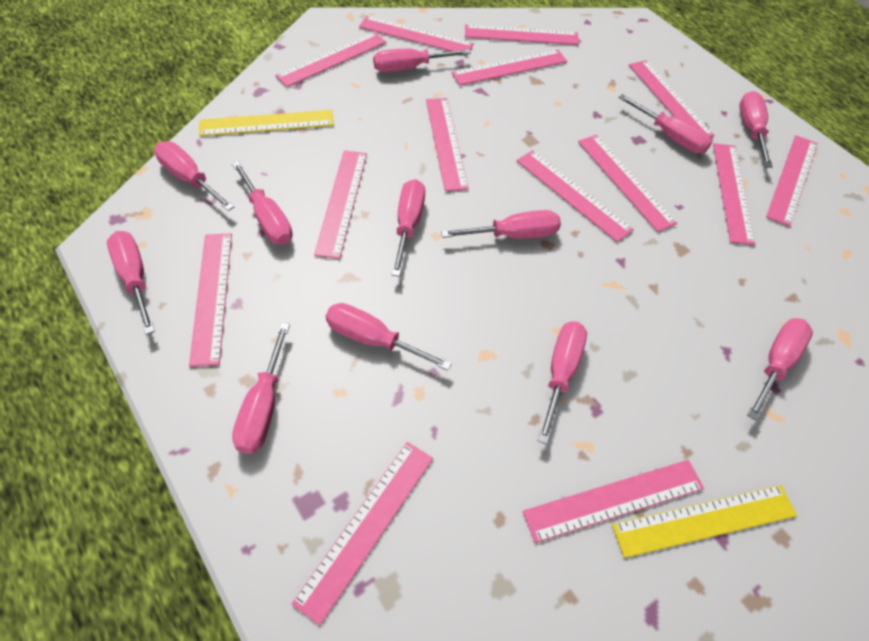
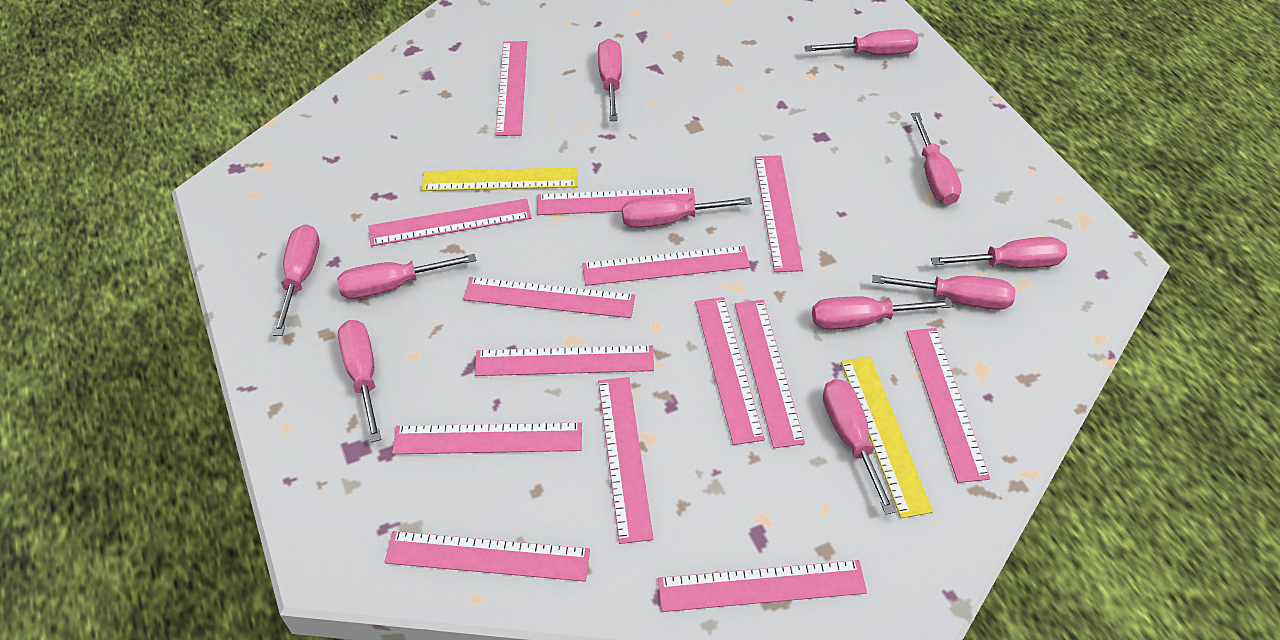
pink screwdriver: [107,231,155,335] [154,141,234,211] [232,161,292,245] [232,323,290,454] [326,303,452,371] [373,48,471,72] [391,179,425,277] [441,210,561,239] [538,321,587,444] [618,94,712,153] [739,91,773,168] [747,318,813,421] = 12 -> [273,224,320,336] [337,254,476,299] [338,320,381,443] [598,39,622,121] [622,197,752,228] [804,29,919,55] [812,297,953,330] [823,379,896,515] [872,275,1016,310] [911,113,962,205] [931,237,1067,268] = 11

